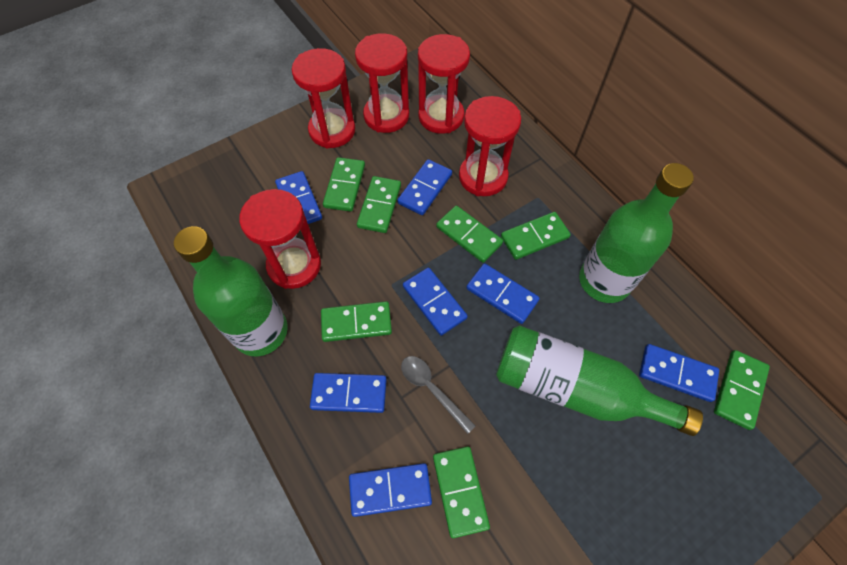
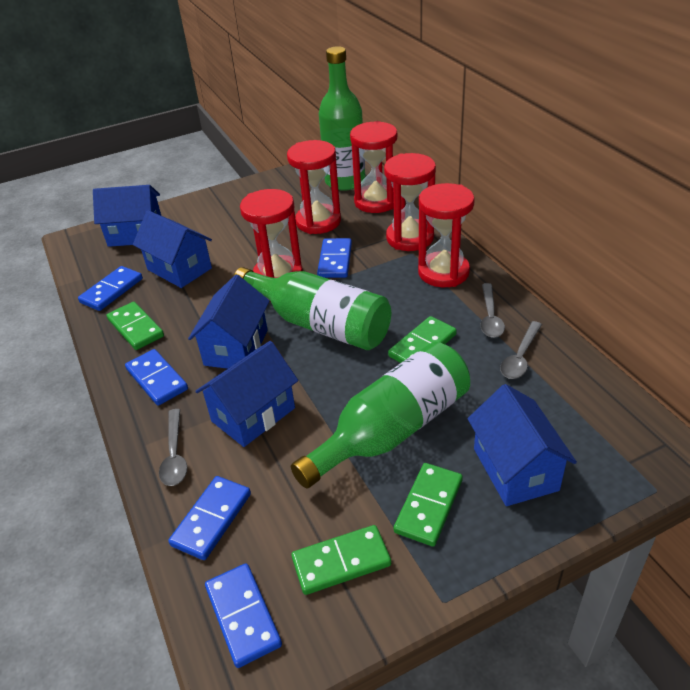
blue domino: [275,171,322,224] [310,373,387,413] [349,463,432,517] [397,159,452,215] [403,268,468,336] [466,263,540,324] [639,344,719,402] = 7 -> [78,266,143,311] [125,349,188,406] [168,476,251,560] [205,563,282,668] [317,238,352,278] = 5
blue house: none = 0 -> [93,185,161,247] [133,210,212,288] [188,275,270,369] [195,341,298,447] [467,384,577,506] = 5
green domino: [321,301,392,342] [323,157,365,212] [357,176,401,233] [433,446,490,538] [436,206,503,263] [501,212,571,260] [714,350,770,430] = 7 -> [107,302,164,350] [291,525,391,595] [388,316,457,363] [394,463,463,547] = 4
grey spoon: [401,356,476,434] = 1 -> [159,409,187,486] [480,283,505,338] [500,321,542,379] = 3

